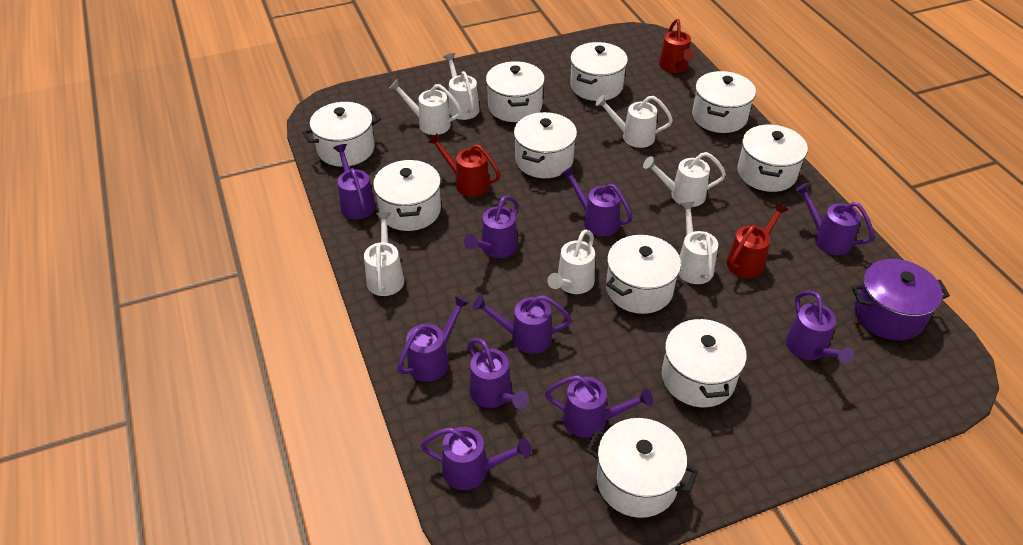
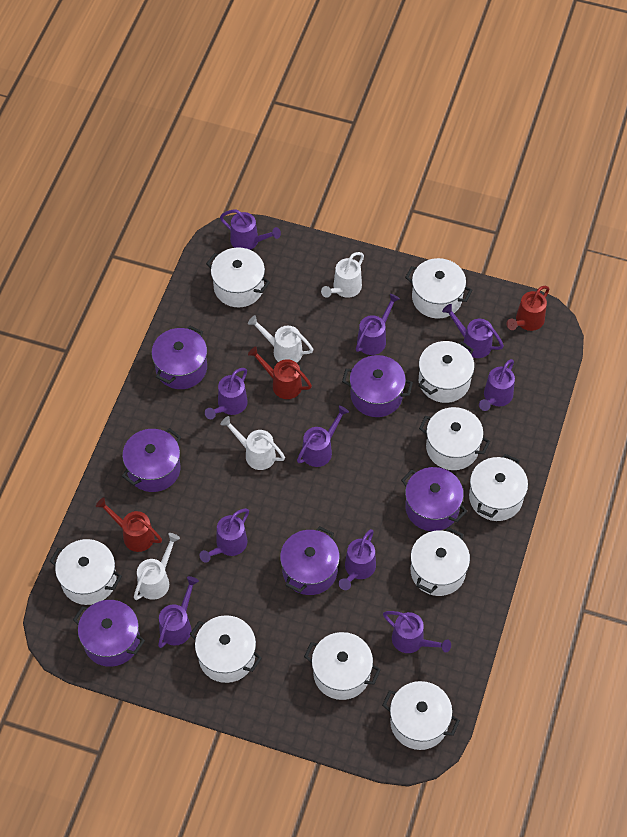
purple pot: [851,259,950,340] = 1 -> [73,600,145,667] [122,428,181,492] [152,326,207,389] [280,526,340,595] [342,355,413,417] [401,467,467,531] = 6
white watering can: [364,212,404,296] [389,79,462,135] [444,53,479,120] [547,230,595,294] [595,95,673,148] [643,152,726,207] [678,202,718,284] = 7 -> [134,533,180,600] [220,416,285,470] [248,315,313,363] [321,252,364,298] = 4

